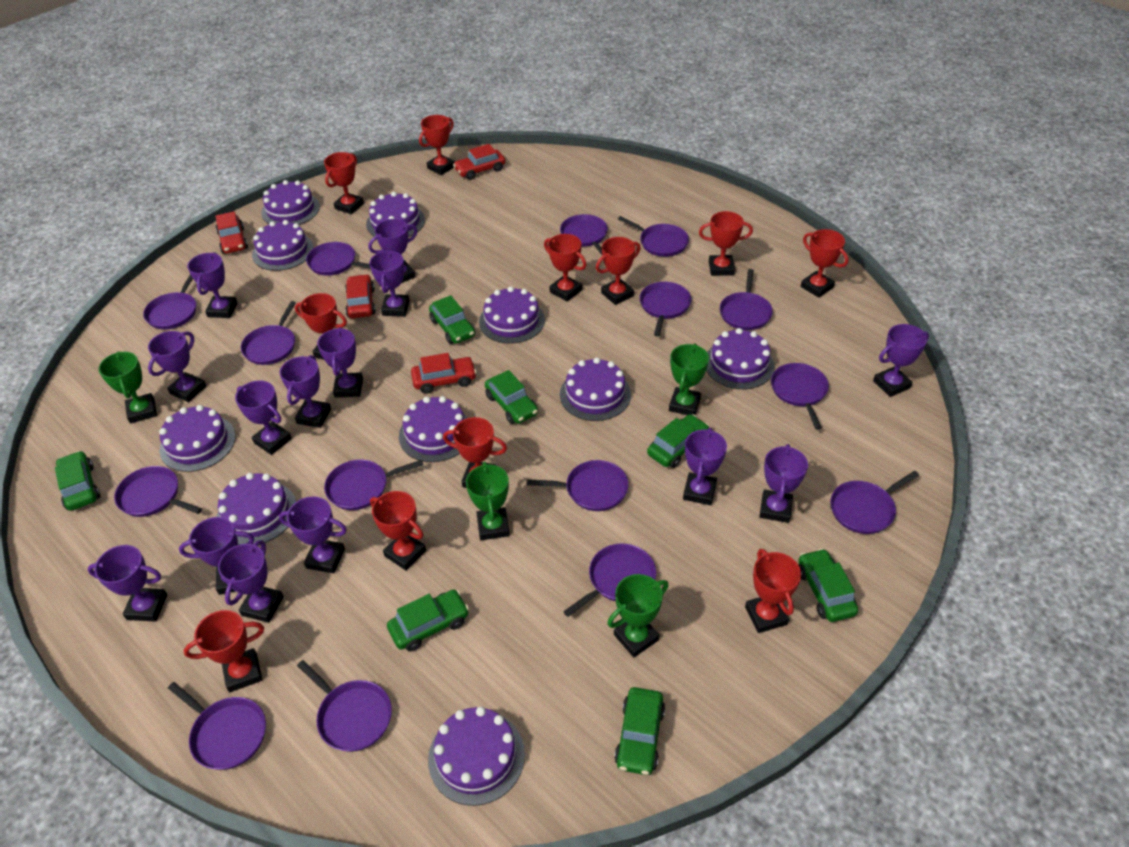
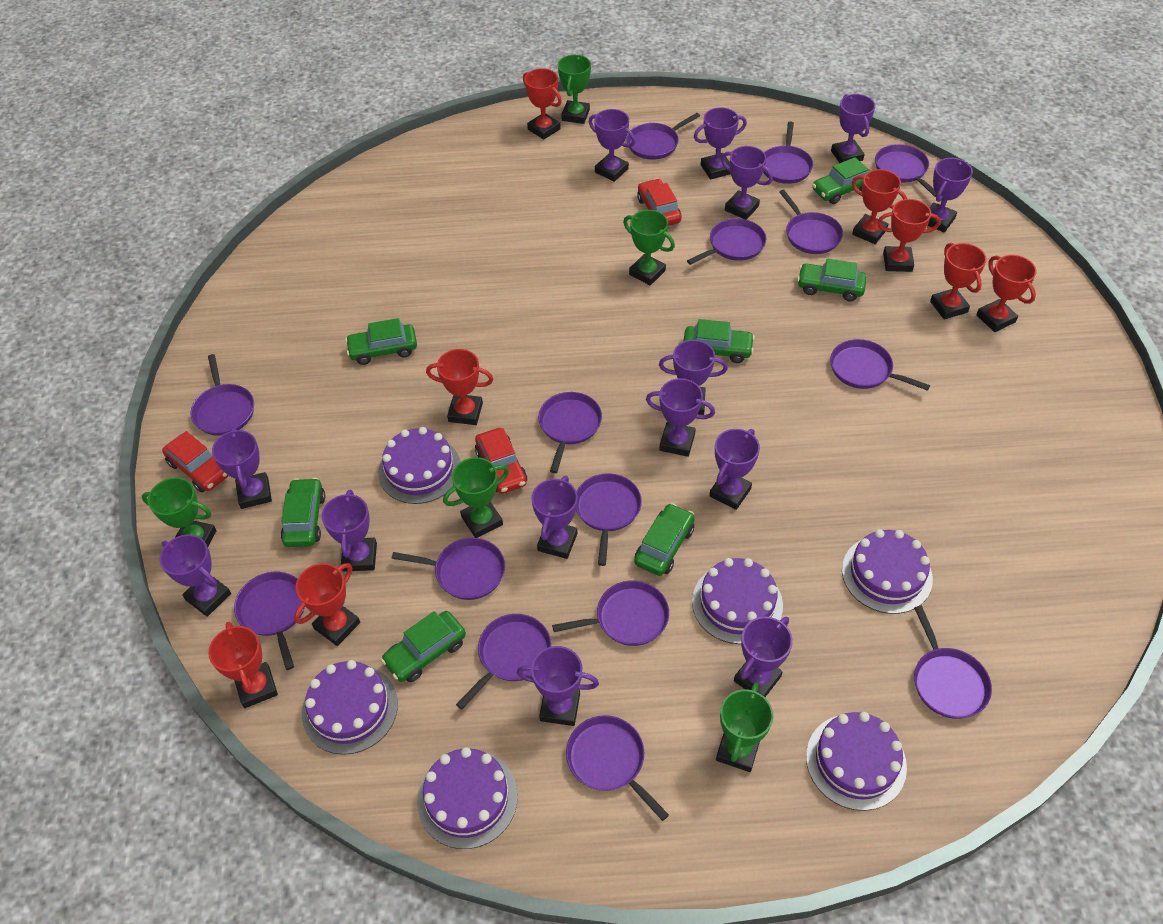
green trophy: [98,351,157,424] [466,462,510,540] [607,574,668,657] [669,343,709,415] = 4 -> [142,477,217,547] [443,457,509,538] [558,55,591,124] [623,210,675,286] [716,683,773,772] = 5
purple cake: [159,405,236,472] [217,473,296,545] [252,220,314,271] [261,180,320,225] [366,192,425,237] [399,396,468,462] [428,706,525,806] [479,286,545,343] [560,357,631,421] [706,328,775,389] = 10 -> [302,660,398,755] [378,427,460,504] [417,747,518,849] [692,558,783,644] [806,712,907,811] [842,529,933,614] = 6
red car: [216,211,248,254] [345,274,376,318] [411,353,477,394] [453,144,505,180] = 4 -> [162,431,229,492] [475,428,527,494] [637,179,682,226] = 3
red trophy: [183,610,264,692] [295,293,347,360] [324,152,364,214] [370,491,426,570] [419,115,455,175] [443,417,507,488] [544,234,587,302] [596,237,641,305] [699,211,753,276] [745,549,801,633] [801,229,848,298] = 11 -> [208,622,278,708] [294,563,360,646] [426,349,493,425] [523,68,562,140] [852,169,907,244] [877,199,941,272] [930,243,987,319] [976,255,1037,332] = 8

